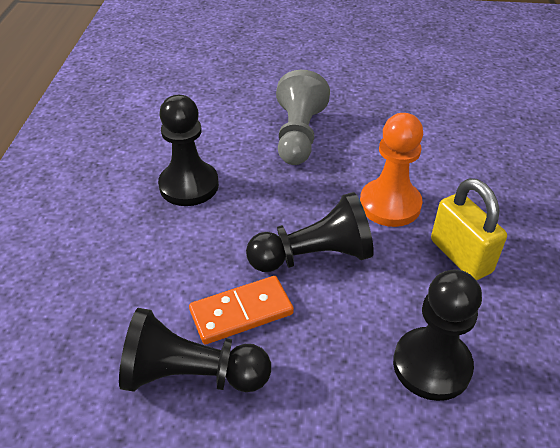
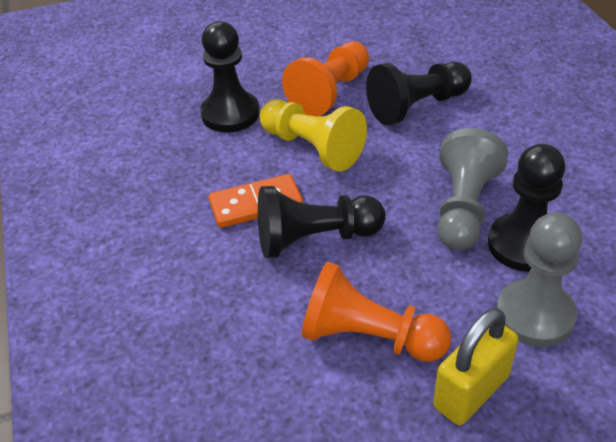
grey pawn: [276,70,330,165] = 1 -> [438,128,508,250] [496,212,582,347] = 2
orange pawn: [360,113,423,227] = 1 -> [282,41,369,116] [302,262,451,362] = 2
yellow pawn: none = 0 -> [259,99,367,172] = 1

